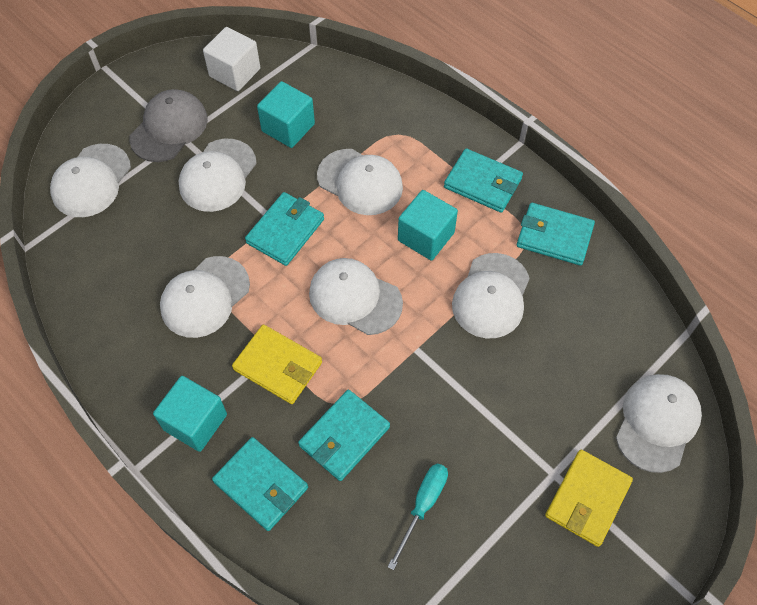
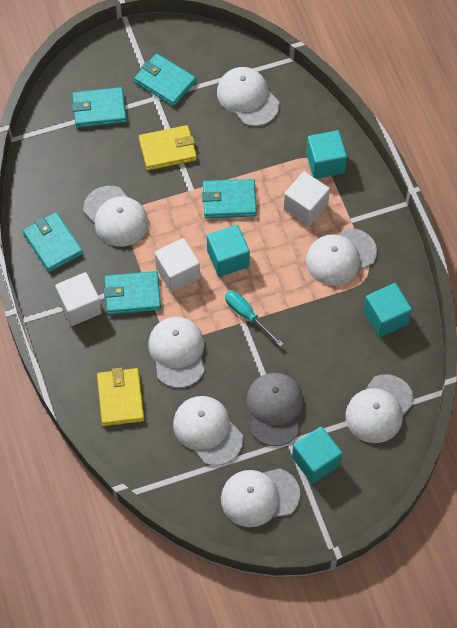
turquoise cube: [153,376,227,452] [257,81,315,148] [398,190,458,260] = 3 -> [207,225,250,277] [292,426,342,484] [306,130,347,179] [364,283,412,337] = 4
white cube: [203,27,260,91] = 1 -> [55,272,102,326] [155,238,200,292] [283,172,330,226] = 3

